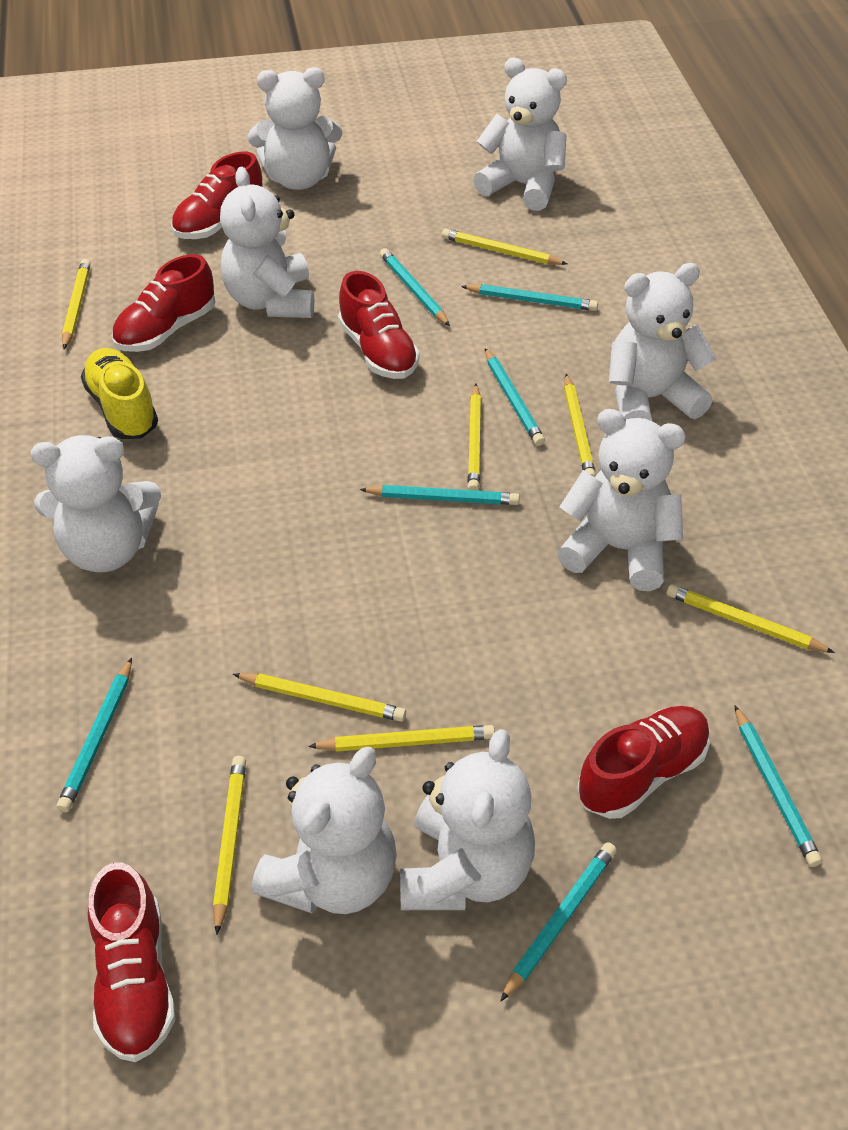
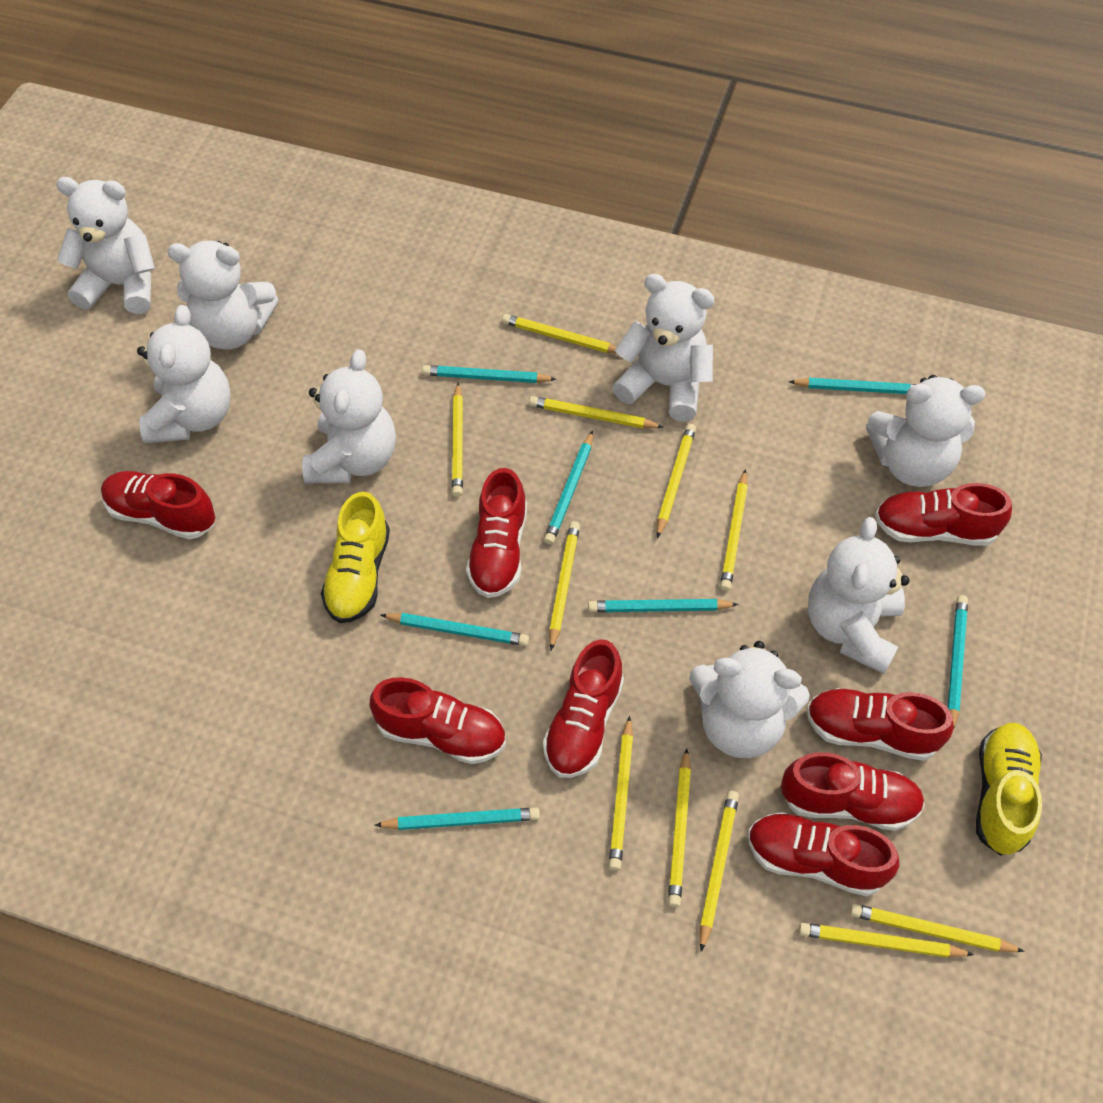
red shoe: [88,862,175,1062] [111,254,215,352] [171,151,262,239] [338,271,419,379] [577,706,710,819] = 5 -> [101,471,215,540] [369,677,506,764] [466,468,527,598] [543,639,624,778] [748,812,899,896] [781,752,925,831] [807,688,954,761] [875,483,1012,546] = 8
yellow pencil: [62,259,91,349] [213,756,246,935] [233,673,406,722] [308,725,495,752] [442,229,567,265] [467,384,481,491] [564,374,596,477] [666,585,835,653] = 8 -> [452,383,463,497] [502,314,617,354] [529,396,663,428] [549,521,580,651] [609,716,633,871] [657,424,696,539] [668,748,691,907] [700,791,739,952] [720,469,748,591] [799,923,974,958] [850,904,1025,952] = 11
yellow shoe: [81,348,158,439] = 1 -> [321,492,390,623] [976,723,1042,856] = 2

